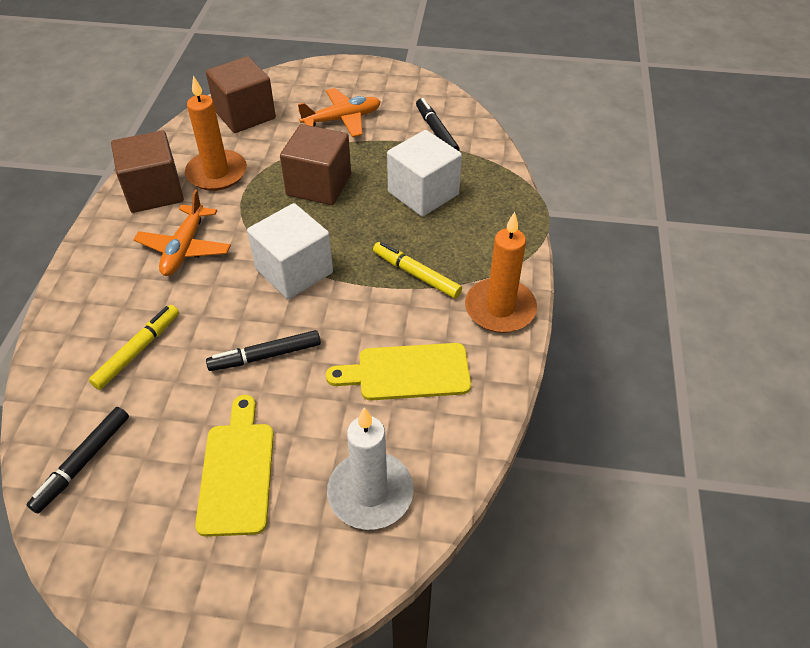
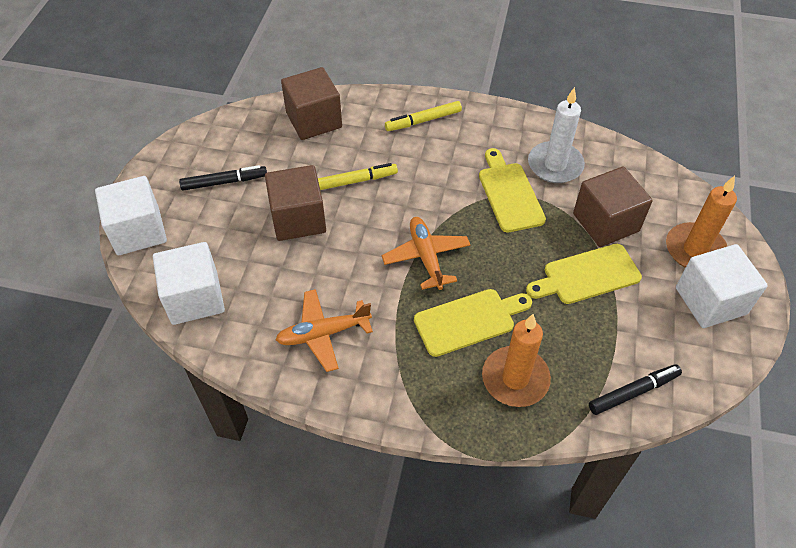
black marker: [27,407,129,514] [206,330,321,371] [416,98,460,151] = 3 -> [179,165,267,191] [589,364,682,415] = 2
white cube: [247,203,333,299] [387,130,462,217] = 2 -> [95,176,167,255] [153,242,225,325] [676,244,768,328] = 3
yellow cutting board: [195,395,274,537] [326,343,471,400] = 2 -> [414,289,532,357] [479,148,546,232] [526,244,642,304] = 3

